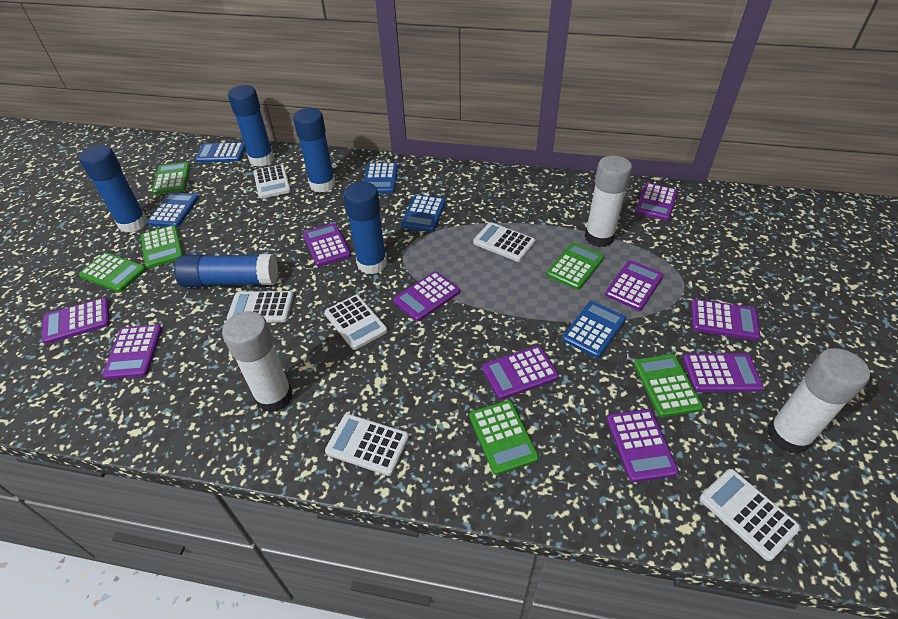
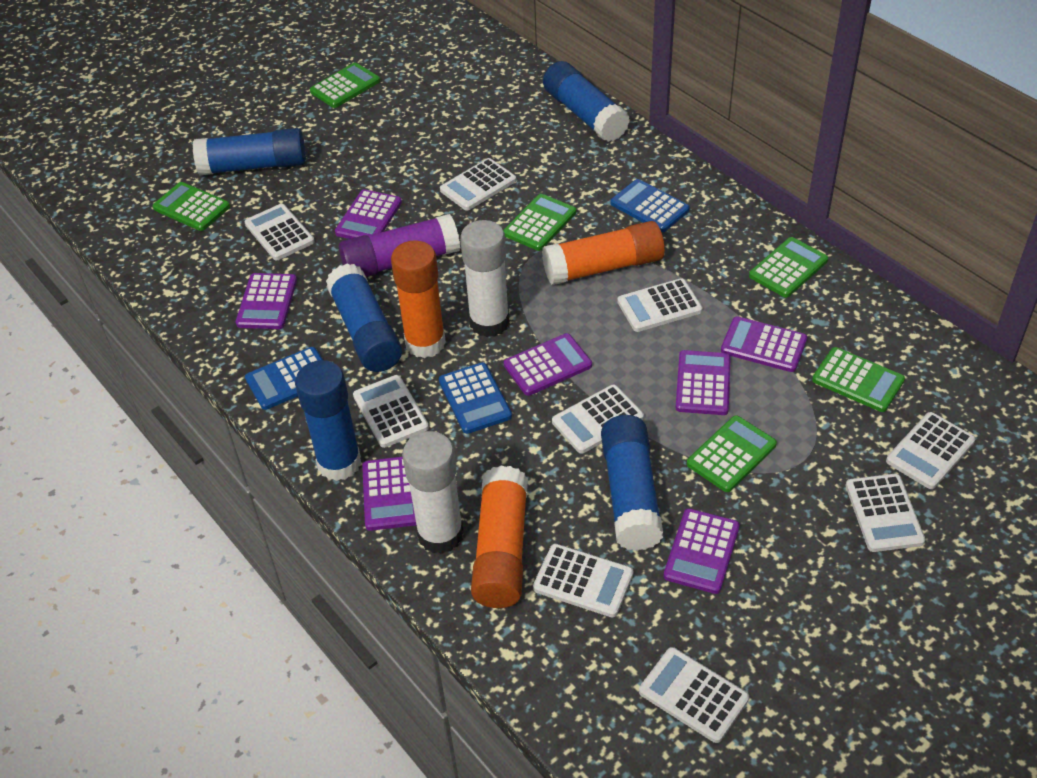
blue calculator: [147,192,199,227] [195,142,246,162] [364,163,398,193] [401,195,446,232] [562,301,626,358] = 5 -> [245,347,323,410] [439,362,512,434] [611,179,690,232] = 3
orange glue stick: none = 0 -> [391,240,446,358] [471,465,528,608] [542,221,665,285] = 3
purple calculator: [42,298,110,344] [102,325,162,379] [303,223,351,266] [393,271,460,321] [482,346,559,400] [605,260,663,311] [606,409,679,482] [635,183,678,221] [683,353,764,392] [691,299,760,340] = 10 -> [236,273,297,329] [335,189,402,239] [362,457,416,531] [504,333,592,396] [664,508,740,594] [676,350,731,415] [721,316,807,372] = 7
purple glue stick: none = 0 -> [339,214,460,277] = 1
white calculator: [227,291,294,323] [254,164,291,199] [325,295,387,350] [325,414,409,476] [473,222,535,262] [700,469,801,561] = 6 -> [245,204,315,260] [353,375,429,448] [440,158,516,210] [533,544,633,618] [552,385,644,454] [617,278,703,332] [639,647,749,743] [845,474,925,552] [886,412,975,489] = 9
white glue stick: [222,311,293,413] [585,155,632,247] [767,348,870,454] = 3 -> [402,431,464,554] [460,220,510,337] = 2

